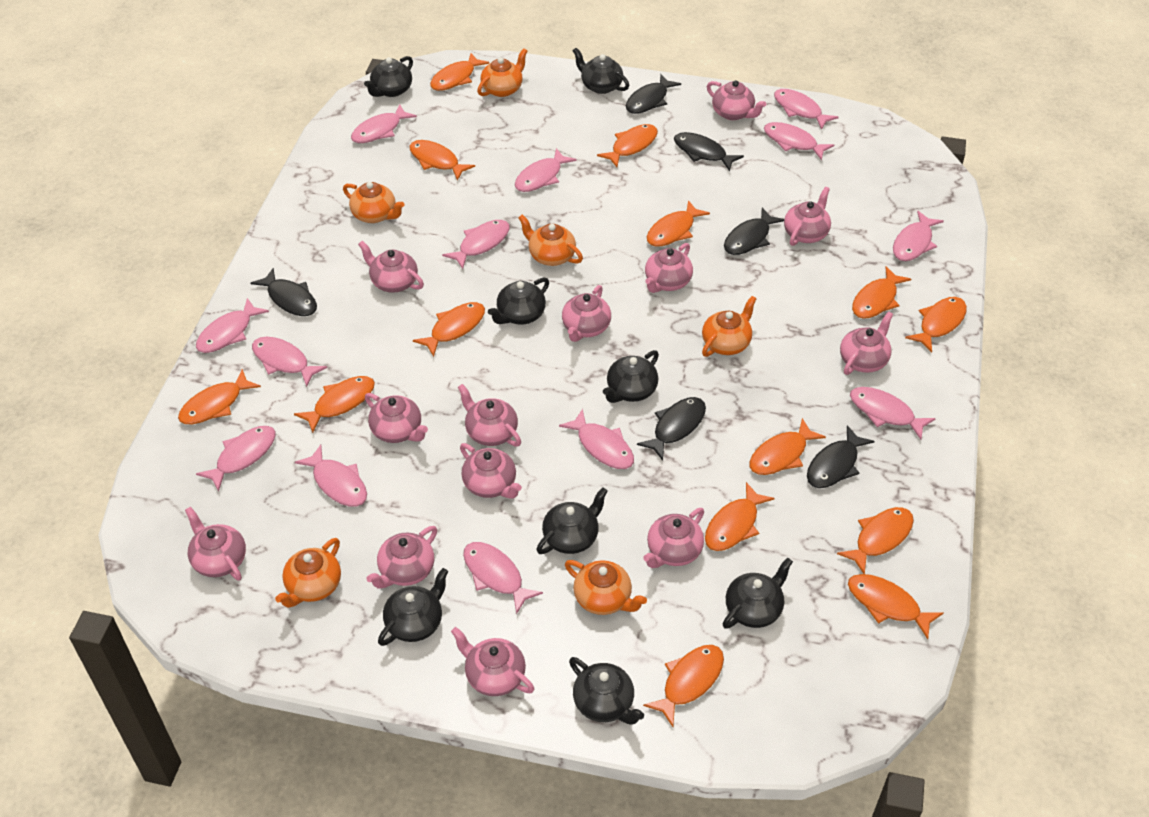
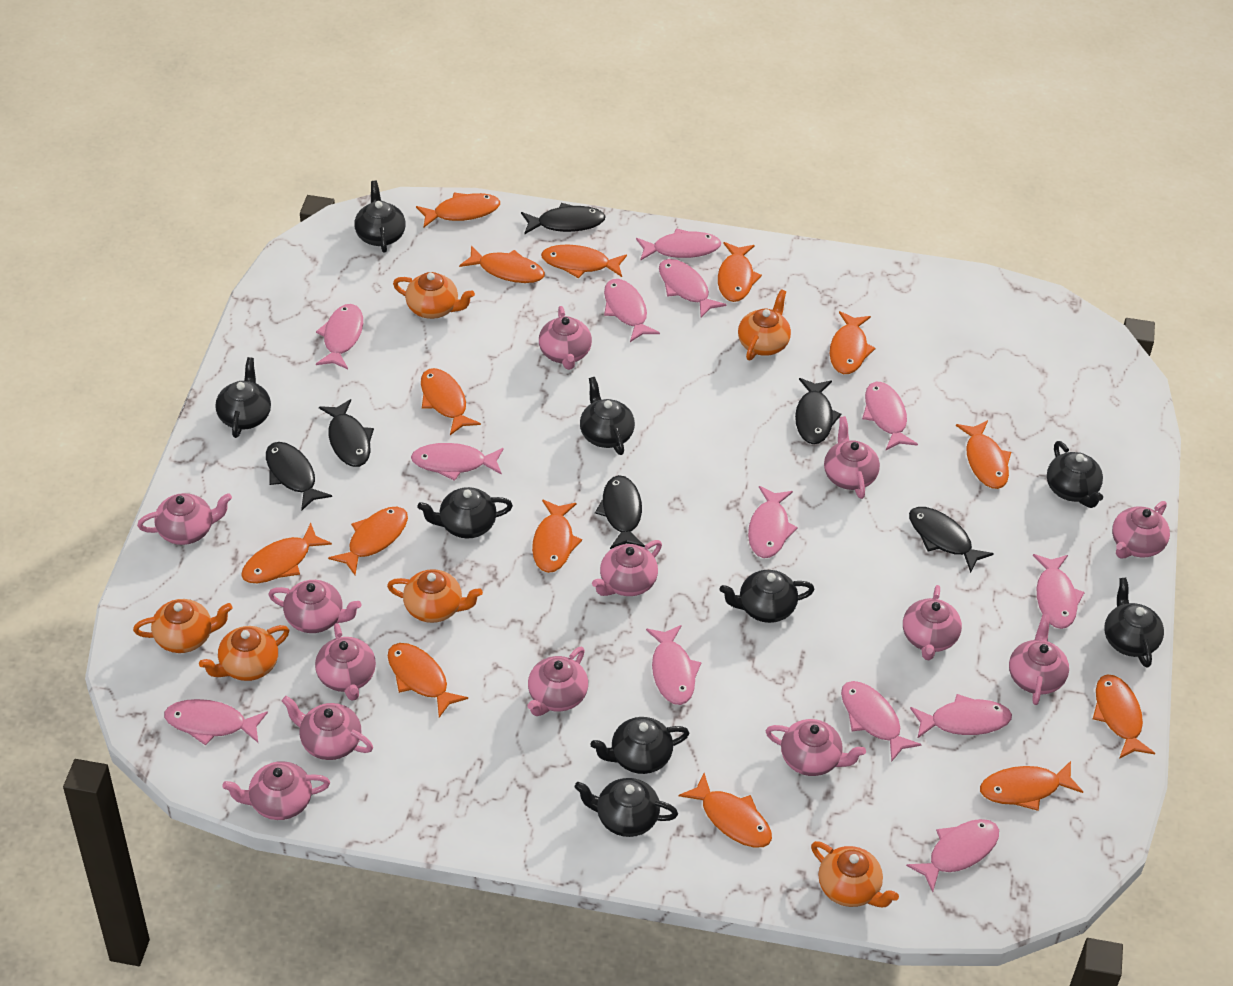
black teapot: [364,56,413,97] [378,568,448,646] [488,278,549,324] [536,487,608,554] [569,657,644,725] [573,48,629,94] [603,350,659,403] [723,558,793,629] = 8 -> [215,357,271,438] [354,181,406,252] [417,487,513,539] [574,778,678,837] [580,377,635,455] [590,717,689,774] [719,570,815,623] [1047,441,1103,508] [1104,577,1164,667] = 9

